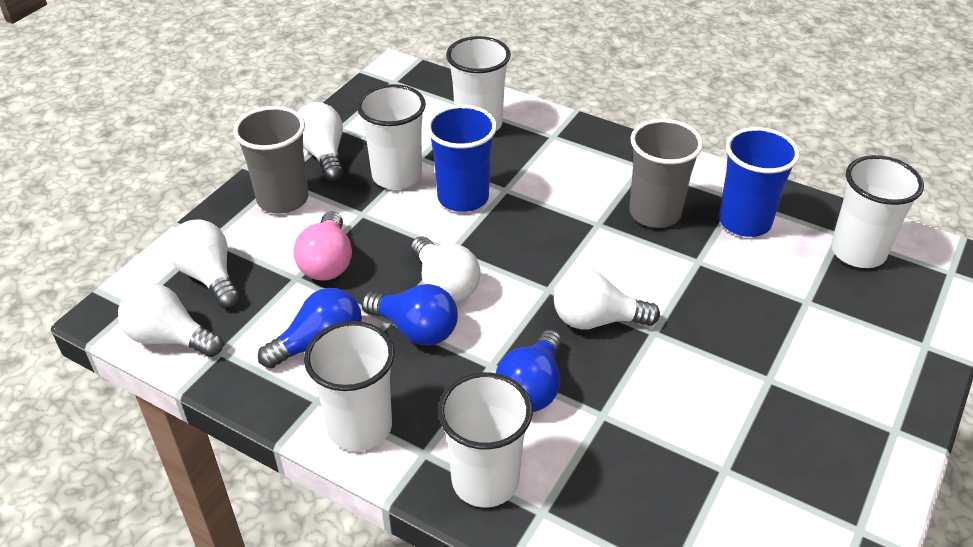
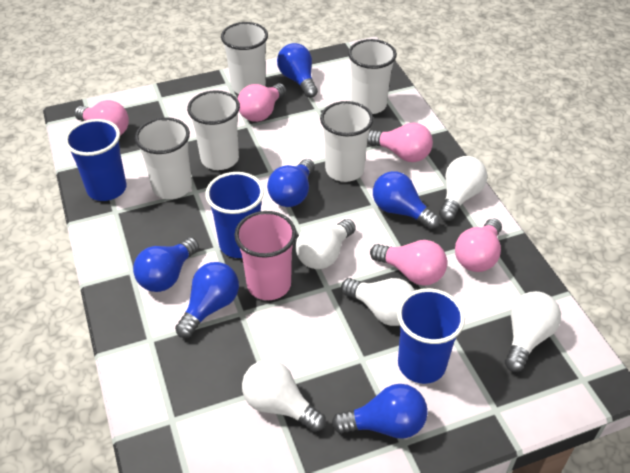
blue cup: [426,105,497,212] [719,127,800,237] = 2 -> [64,119,127,201] [205,172,264,258] [397,288,465,384] = 3
blue light bulb: [258,288,362,368] [362,284,458,346] [496,330,562,412] = 3 -> [133,237,199,292] [175,262,239,338] [267,159,315,207] [277,43,318,98] [332,384,428,439] [373,171,440,229] = 6
grey cup: [233,106,308,214] [629,119,703,228] = 2 -> none = 0
pink cup: none = 0 -> [235,211,296,300] = 1
pink light bulb: [294,211,352,281] = 1 -> [74,100,129,136] [238,83,286,122] [367,123,433,162] [370,240,447,285] [455,218,502,272] = 5

